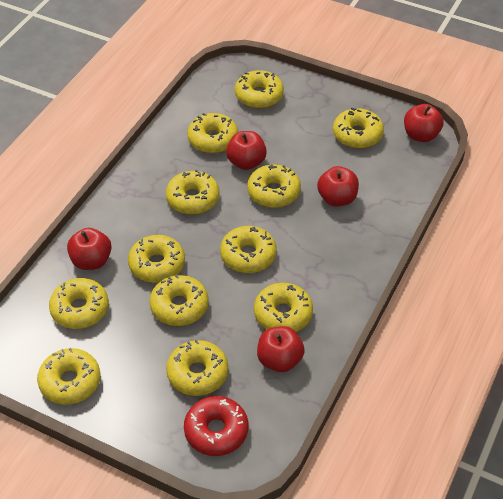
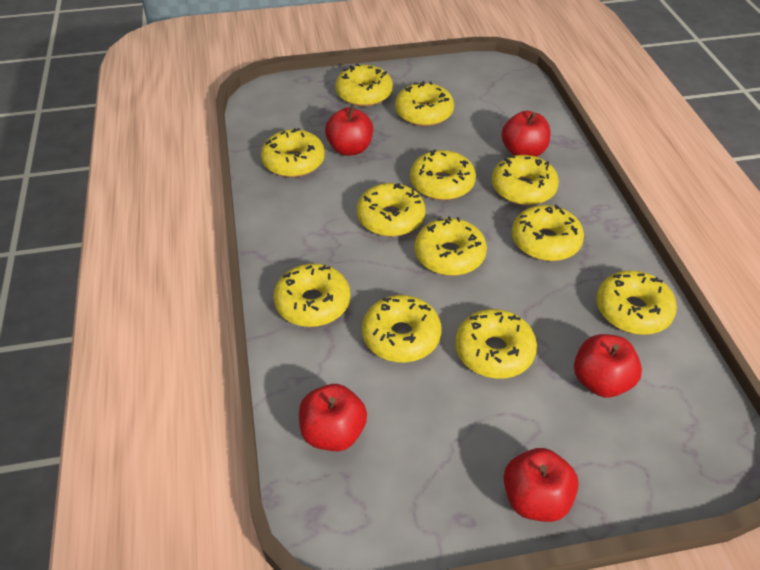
red donut: [184,396,248,456] = 1 -> none = 0

